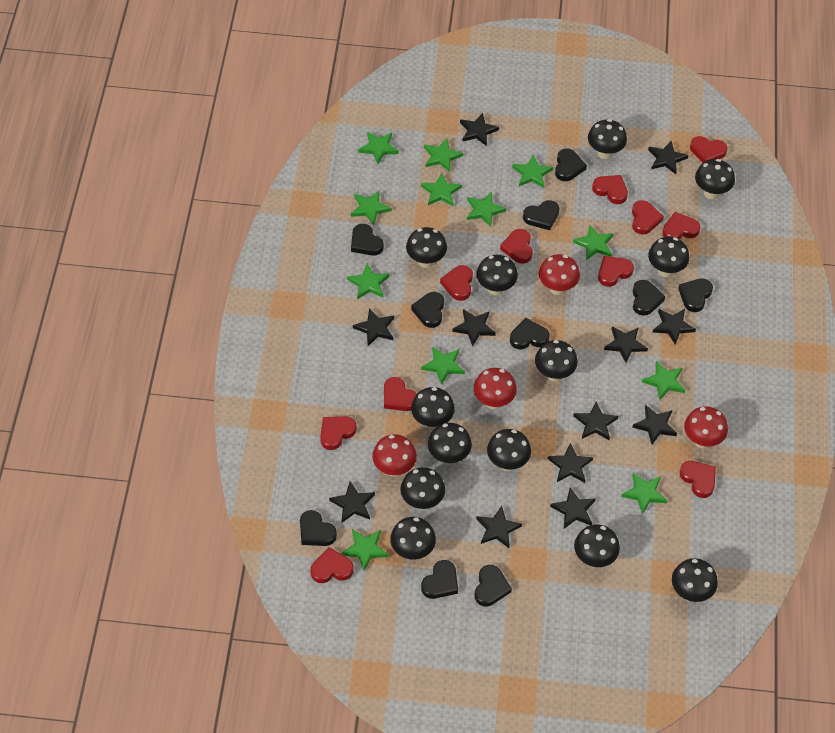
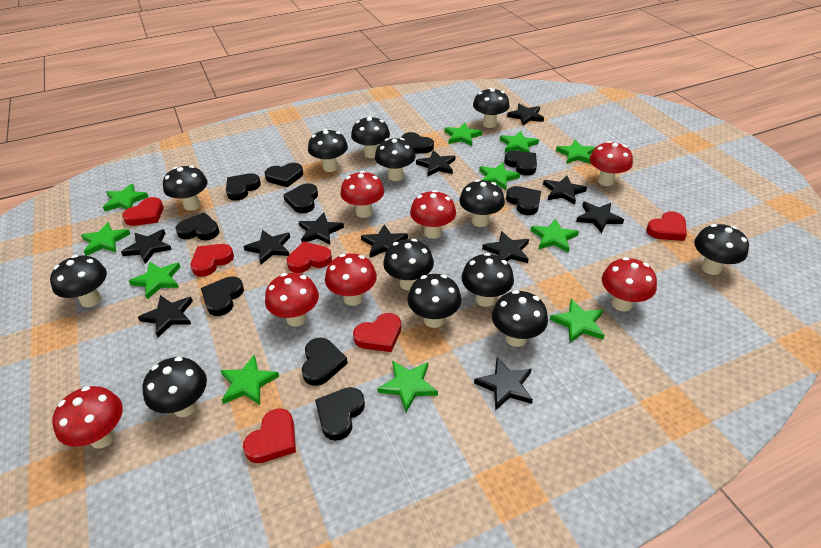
black star: [329,482,375,522] [353,308,394,346] [452,309,496,346] [460,113,499,146] [476,506,522,548] [548,443,593,483] [550,487,596,529] [573,402,618,440] [604,326,648,363] [632,405,677,445] [648,141,688,174] [652,309,696,345] = 12 -> [121,229,172,264] [138,295,193,337] [243,230,290,264] [298,212,344,244] [361,224,408,258] [416,150,455,176] [474,358,533,411] [482,231,529,263] [507,104,544,126] [543,176,587,205] [576,202,624,233] = 11
green star: [342,529,388,571] [347,264,389,299] [351,190,392,225] [358,132,399,164] [421,173,462,206] [421,346,465,385] [424,139,463,172] [467,192,506,227] [512,155,553,188] [573,225,614,260] [621,473,667,514] [642,361,685,400] = 12 -> [81,222,130,256] [103,183,149,211] [129,262,180,300] [220,355,279,405] [377,361,438,412] [445,123,482,146] [479,162,520,190] [500,131,539,153] [531,219,579,253] [550,299,605,343] [556,140,596,164] = 11
red heart: [311,547,354,583] [320,416,357,450] [384,377,417,411] [440,265,473,301] [500,229,533,264] [592,175,628,204] [598,256,634,287] [632,200,664,235] [662,212,700,239] [680,461,716,498] [690,136,727,163] = 11 -> [122,197,164,226] [191,244,234,277] [243,408,296,463] [287,241,332,273] [353,313,401,352] [646,212,687,241] = 6
red mushroom: [372,434,417,477] [474,368,517,409] [539,254,580,295] [684,406,728,448] = 4 -> [52,386,123,449] [265,273,319,327] [325,253,377,306] [340,171,384,218] [410,190,456,239] [590,141,633,186] [602,257,657,311] = 7

